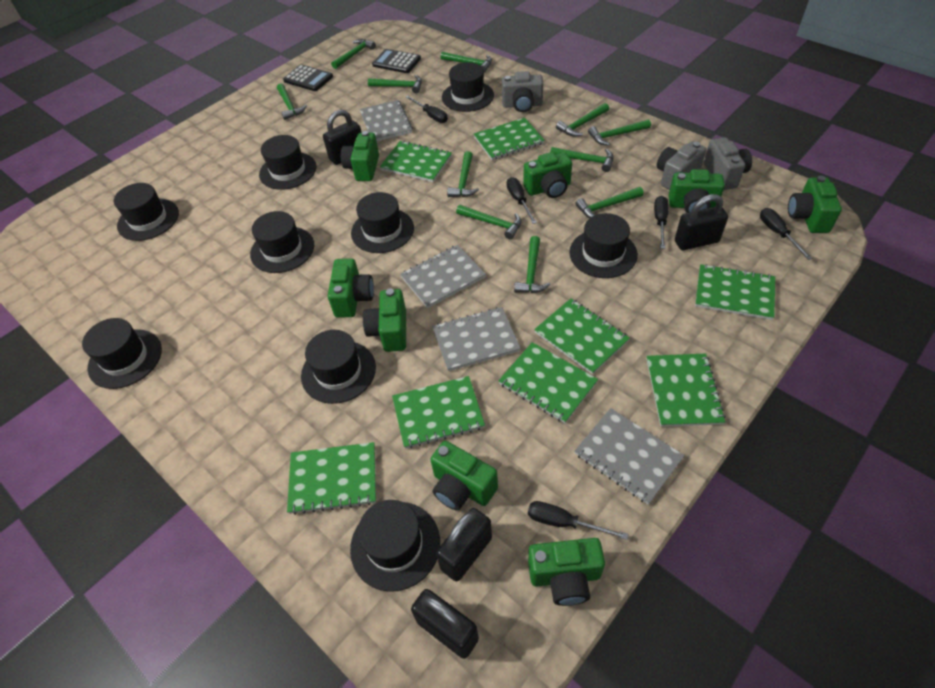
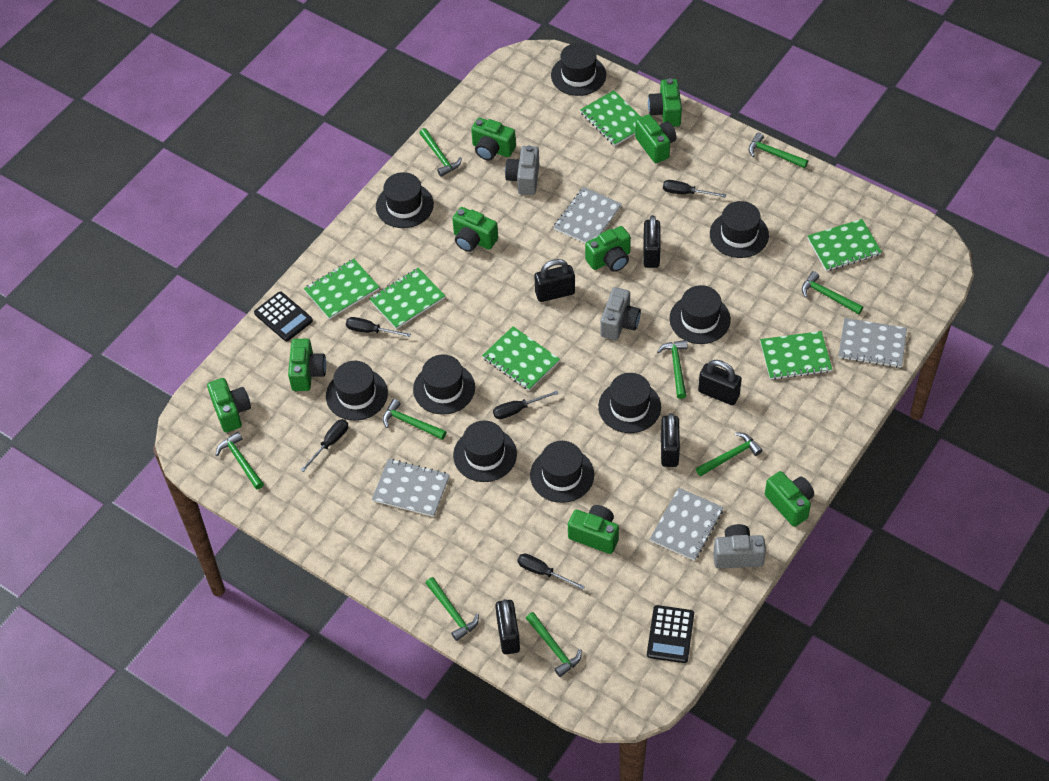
black padlock: [323,109,362,165] [411,589,479,659] [436,508,492,581] [675,194,728,250] = 4 -> [496,599,520,654] [534,259,575,302] [643,215,661,268] [661,413,680,467] [698,360,742,405] = 5
green camera: [328,258,374,318] [341,131,379,181] [363,289,406,352] [430,441,498,511] [523,152,572,198] [528,538,605,606] [668,169,725,213] [788,176,842,233] = 8 -> [207,378,251,432] [288,339,326,391] [452,207,498,252] [471,118,516,160] [568,505,619,554] [585,226,631,272] [635,114,676,163] [648,78,682,127] [765,471,814,527] = 9
green hammer: [277,83,307,120] [331,39,376,69] [368,75,422,94] [441,52,492,73] [447,151,479,197] [456,205,522,239] [514,236,550,293] [550,147,613,172] [556,103,609,136] [575,187,644,218] [588,119,651,146] = 11 -> [216,432,264,490] [383,399,446,440] [419,128,462,177] [426,577,479,641] [526,612,581,677] [657,340,688,399] [696,432,762,476] [749,133,808,168] [802,271,863,314] = 9
green notebook: [287,442,376,515] [380,141,452,182] [392,376,485,449] [474,118,545,160] [498,342,598,423] [534,299,630,374] [646,354,726,427] [695,264,775,320] = 8 -> [304,259,379,319] [369,268,445,329] [482,326,560,391] [580,90,641,146] [760,331,832,380] [808,219,882,271] = 6

